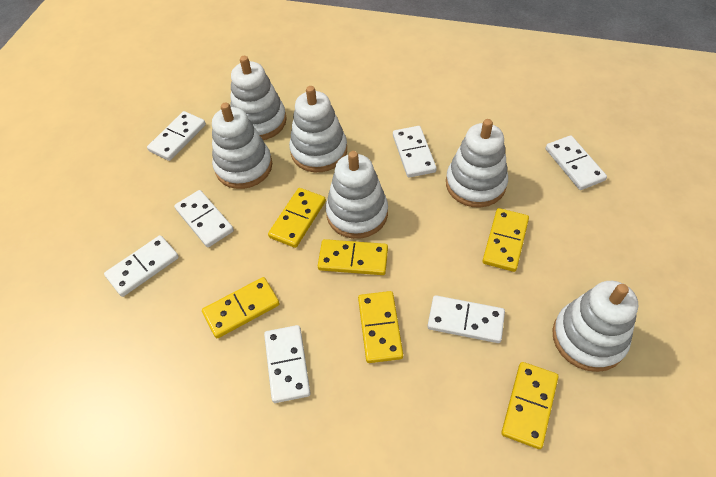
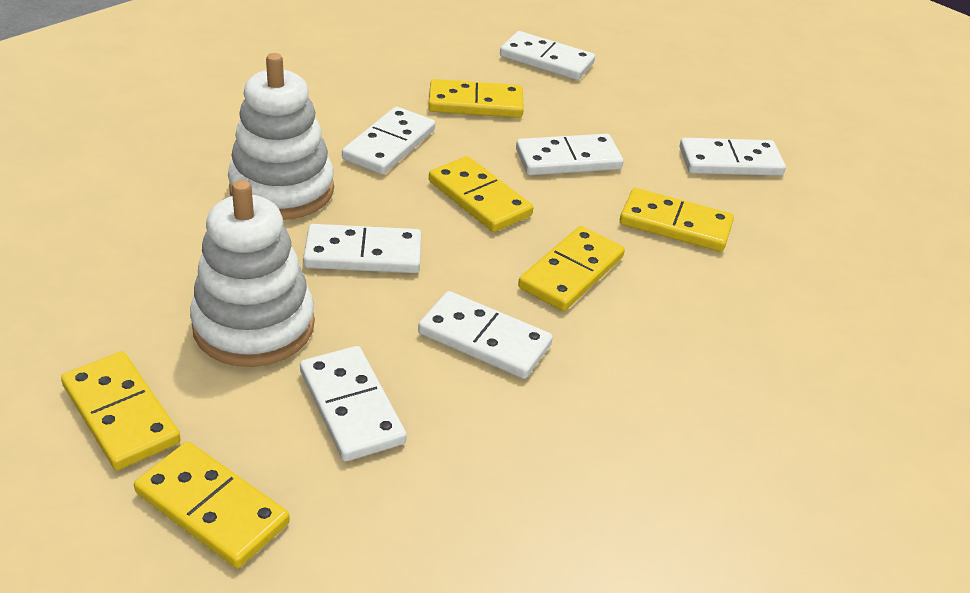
white stacking toy: [212,103,272,189] [230,56,287,140] [289,86,347,172] [326,151,388,239] [446,119,508,208] [552,281,638,372] = 6 -> [190,180,315,367] [228,53,334,220] = 2

